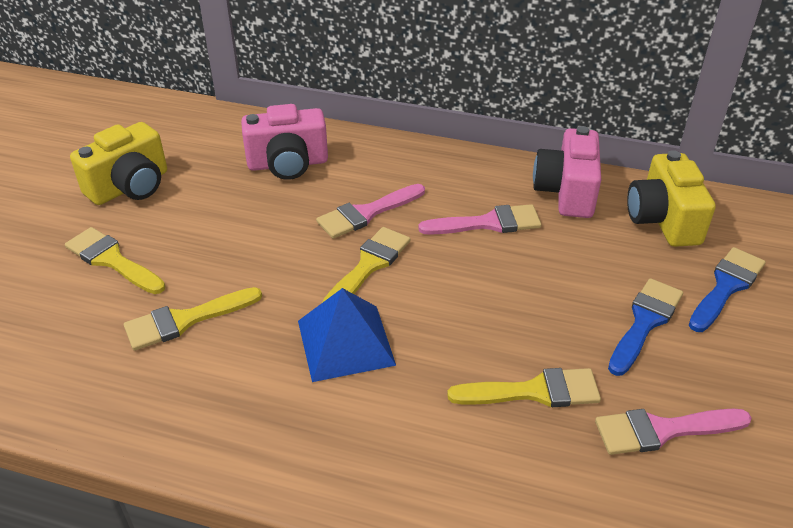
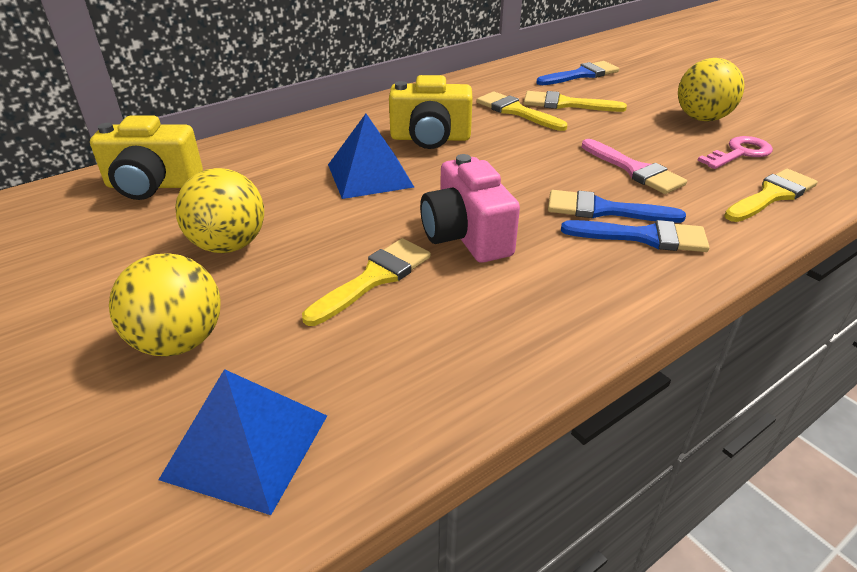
blue brush: [608,278,683,376] [689,247,766,332] = 2 -> [536,61,619,85] [548,190,686,223] [561,220,710,252] = 3
blue pyramid: [298,288,396,382] = 1 -> [158,369,327,515] [328,114,414,199] = 2
pink brush: [316,184,425,239] [418,204,541,235] [595,409,752,455] = 3 -> [582,139,687,194] = 1
pink camera: [241,104,328,180] [533,126,601,218] = 2 -> [420,154,520,263] = 1
pink key: none = 0 -> [697,136,773,169] = 1
yellow ball: none = 0 -> [109,253,221,357] [175,168,264,253] [678,58,745,122] = 3

